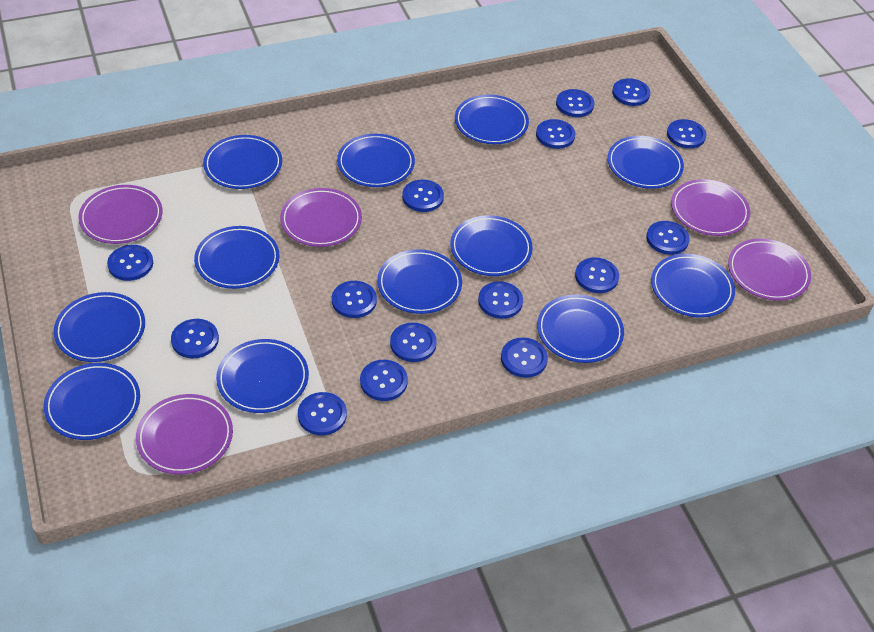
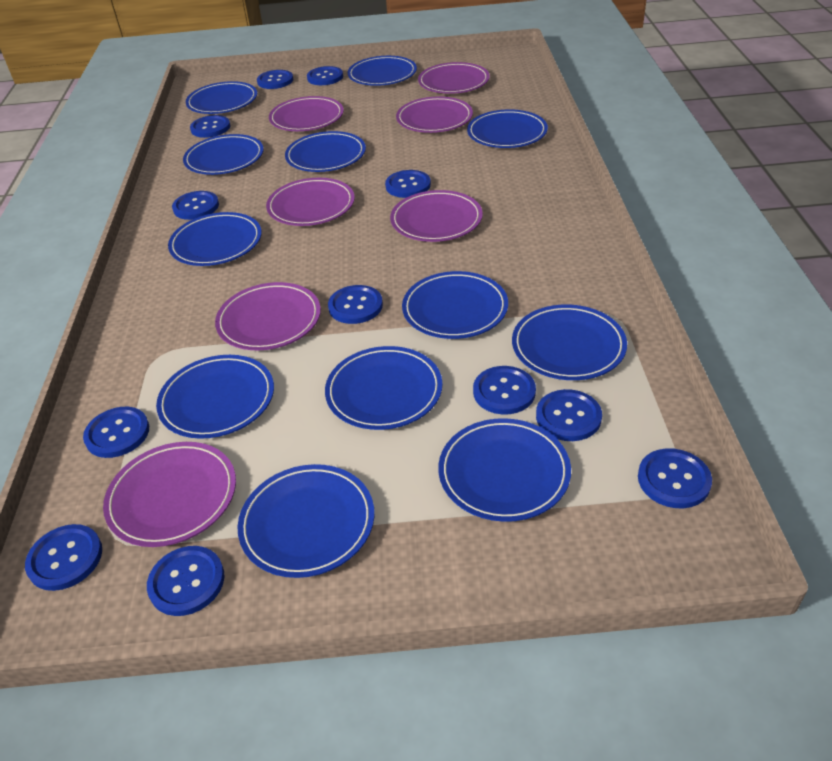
blue button: [107,245,153,281] [171,319,219,359] [298,392,347,435] [332,281,377,318] [360,360,408,401] [390,323,437,362] [402,179,444,212] [478,281,523,319] [501,338,548,378] [536,119,575,149] [556,89,594,117] [575,257,619,293] [612,78,650,106] [646,221,690,255] [667,119,707,149] = 15 -> [25,524,102,591] [83,407,149,458] [147,546,224,616] [172,191,219,220] [190,115,230,138] [257,70,293,89] [307,66,343,85] [328,285,383,324] [385,170,431,198] [473,366,536,415] [536,389,602,441] [638,448,712,508] = 12
purple plate: [78,185,163,244] [136,394,233,475] [280,188,362,247] [671,179,750,236] [728,238,811,301] = 5 -> [103,442,236,547] [215,282,321,350] [266,178,355,226] [269,96,344,131] [390,190,483,242] [396,97,473,133] [418,62,490,94] = 7

